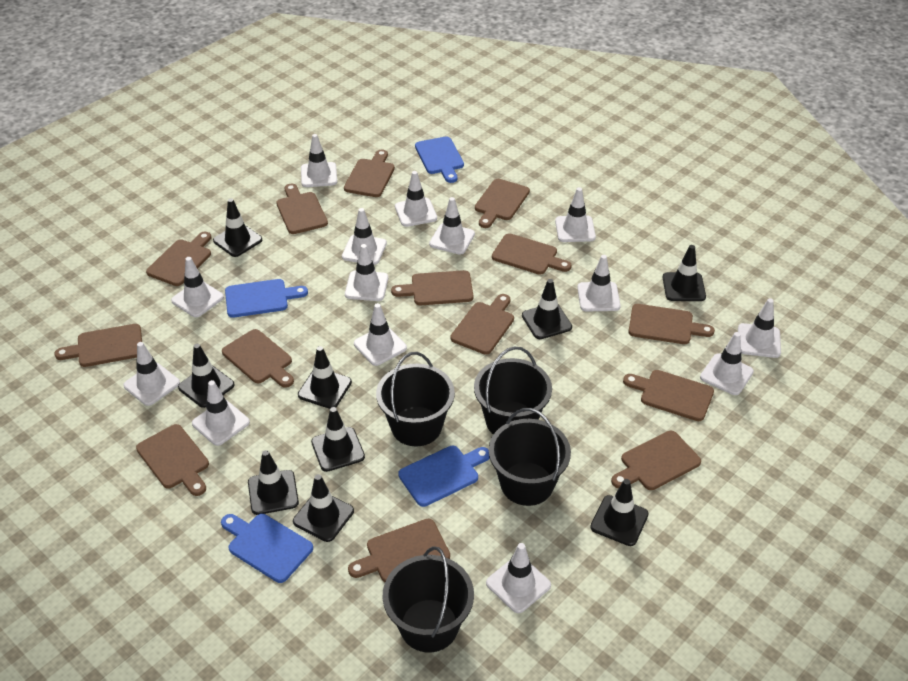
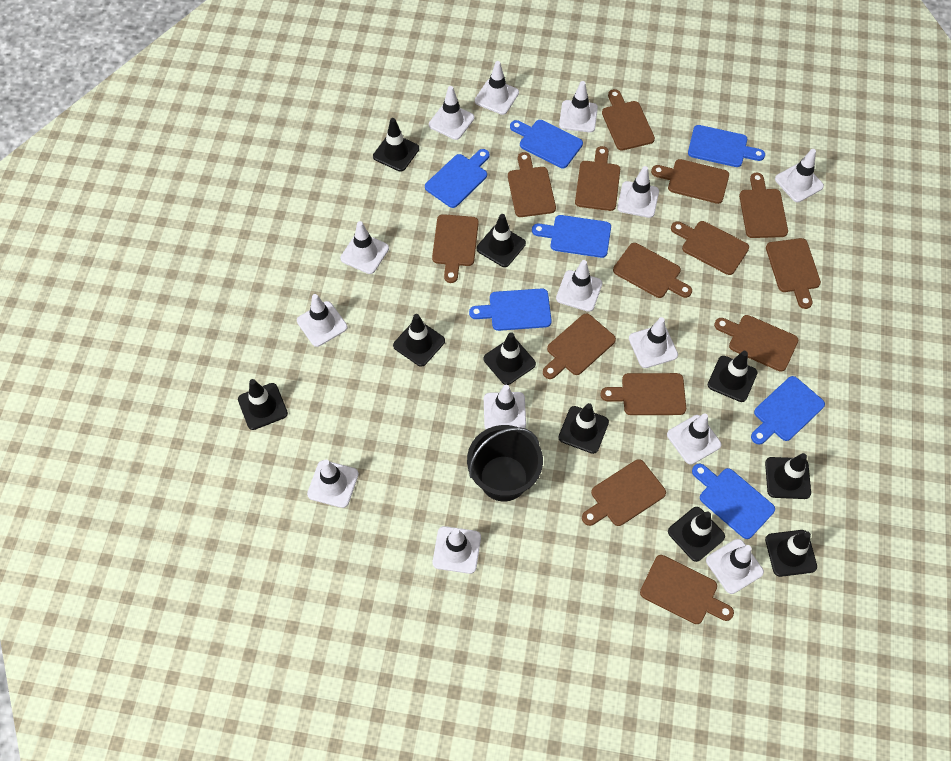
black bucket: [376,352,455,446] [383,546,474,652] [474,346,552,435] [488,408,571,506] = 4 -> [467,425,543,501] = 1
black traffic cone: [178,344,234,408] [213,198,262,257] [248,450,299,515] [293,474,354,542] [298,346,352,409] [311,407,365,472] [522,279,572,339] [590,479,649,546] [663,245,706,301] = 9 -> [238,379,288,430] [373,118,419,172] [393,314,445,367] [477,214,526,267] [484,332,536,385] [558,403,609,454] [668,507,725,562] [708,351,757,402] [765,453,811,499] [765,530,817,577] = 10
blue cutting board: [221,514,313,583] [225,279,308,318] [398,446,490,507] [415,136,464,183] = 4 -> [425,149,490,208] [469,288,552,331] [510,120,583,168] [532,215,611,258] [688,125,765,167] [692,463,775,539] [751,376,825,445] = 7

